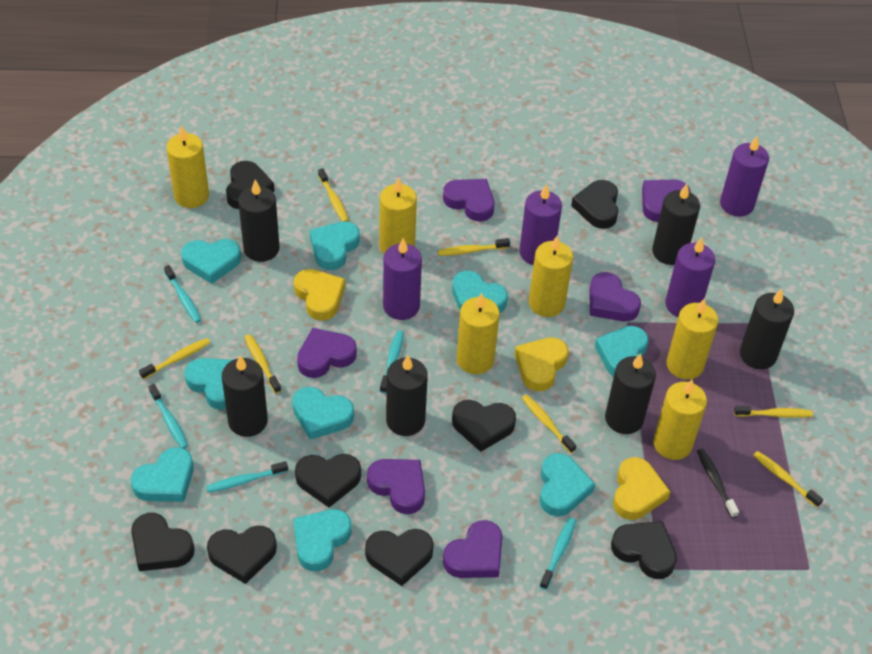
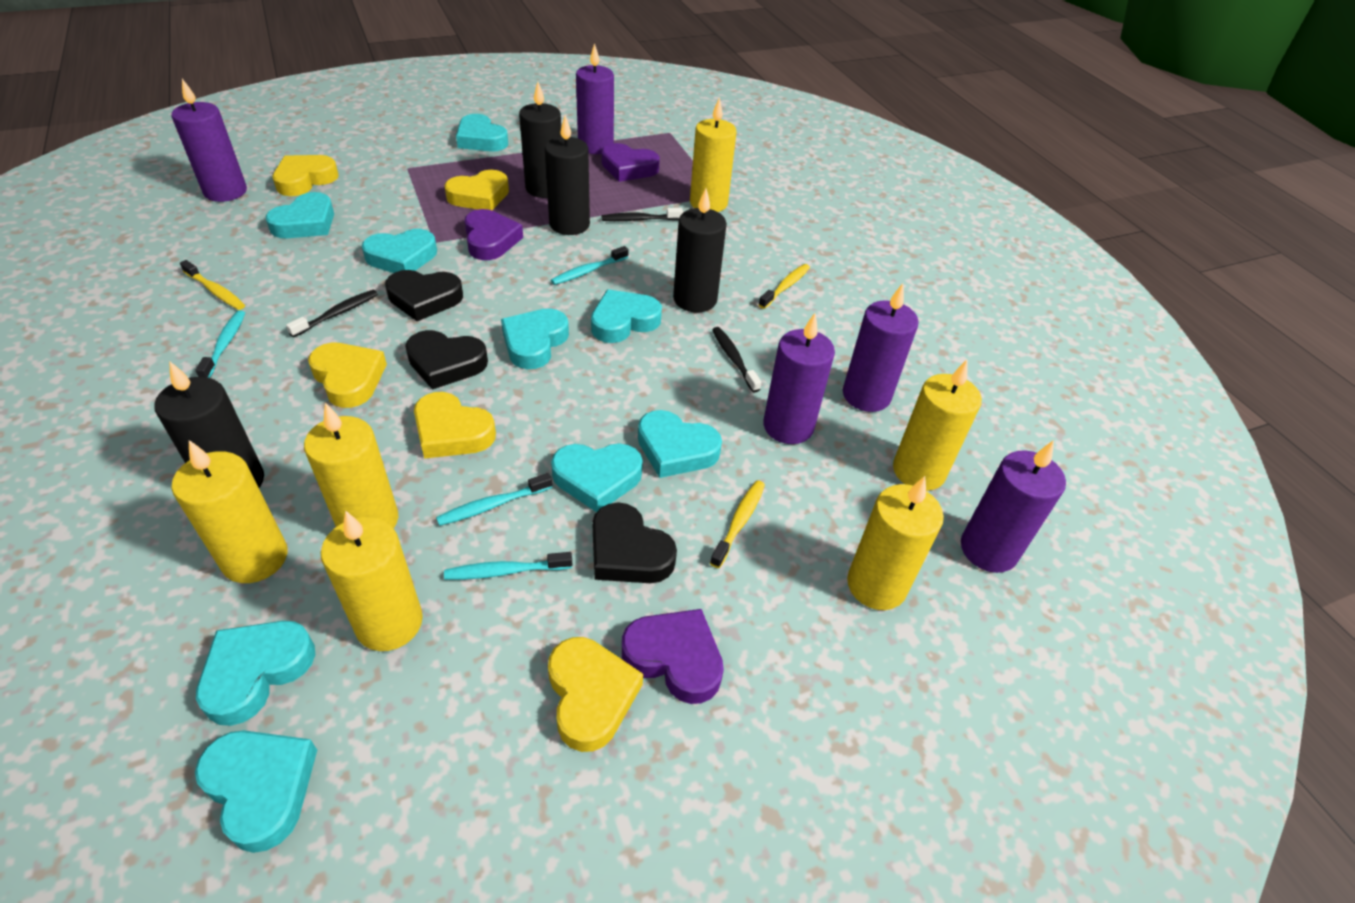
black candle: [222,355,268,437] [238,179,280,262] [386,355,428,436] [605,353,656,434] [652,184,700,265] [740,289,794,369] = 6 -> [154,362,264,488] [519,82,562,198] [545,115,590,235] [673,188,727,312] = 4
black heart: [131,513,195,571] [207,526,277,584] [226,161,275,209] [295,454,361,507] [365,529,434,586] [452,400,516,452] [571,180,618,229] [611,521,677,579] = 8 -> [385,270,463,321] [405,330,488,390] [592,502,677,583] = 3
black toothbrush: [697,449,739,518] = 1 -> [286,290,378,337] [601,208,683,221] [712,327,761,392] = 3
purple candle: [383,238,422,320] [519,184,562,265] [665,238,715,317] [720,135,769,217] = 4 -> [172,79,247,202] [576,43,614,154] [763,313,835,444] [843,283,919,412] [961,440,1066,573] = 5
purple heart: [297,328,357,378] [367,459,425,514] [443,179,494,222] [443,520,503,578] [589,272,641,321] [642,180,691,222] = 6 -> [464,209,523,260] [601,143,660,182] [622,609,724,704] = 3
turquoise toothbrush: [149,384,188,449] [164,265,201,323] [206,461,288,493] [380,330,404,393] [540,518,576,590] = 5 -> [195,310,245,378] [436,473,552,526] [444,552,573,580] [551,246,628,285] = 4
yellow heart: [294,269,345,321] [515,337,569,391] [613,457,671,520] = 3 -> [272,155,339,196] [308,343,387,408] [414,392,496,459] [444,170,509,210] [548,637,643,752] = 5
yellow toothbrush: [139,338,210,380] [244,334,281,394] [318,168,349,222] [438,238,510,256] [522,394,576,453] [734,406,813,418] [753,451,823,508] = 7 -> [180,260,245,310] [710,480,765,568] [758,264,810,309] = 3

